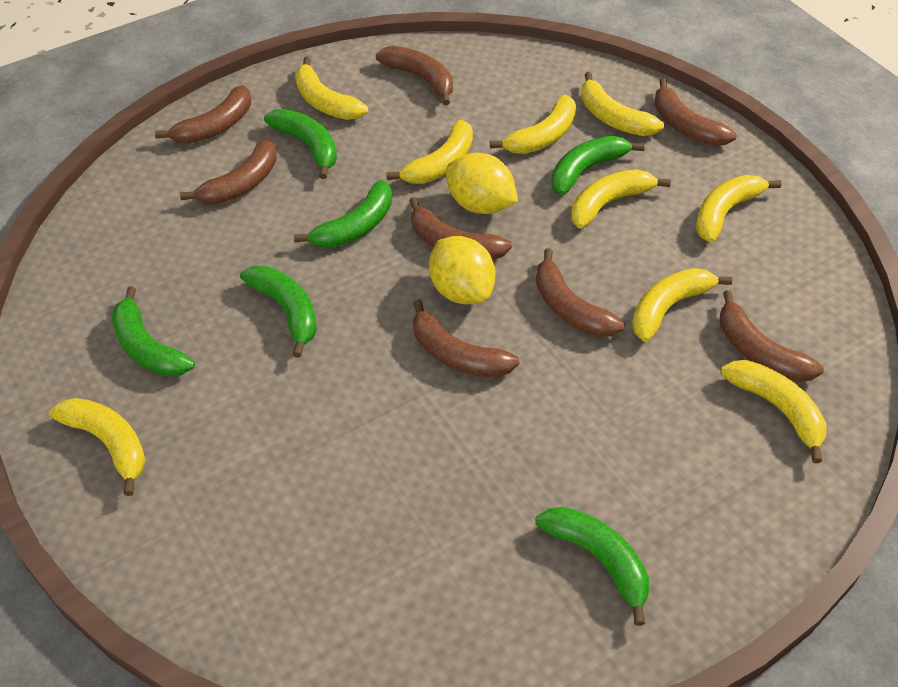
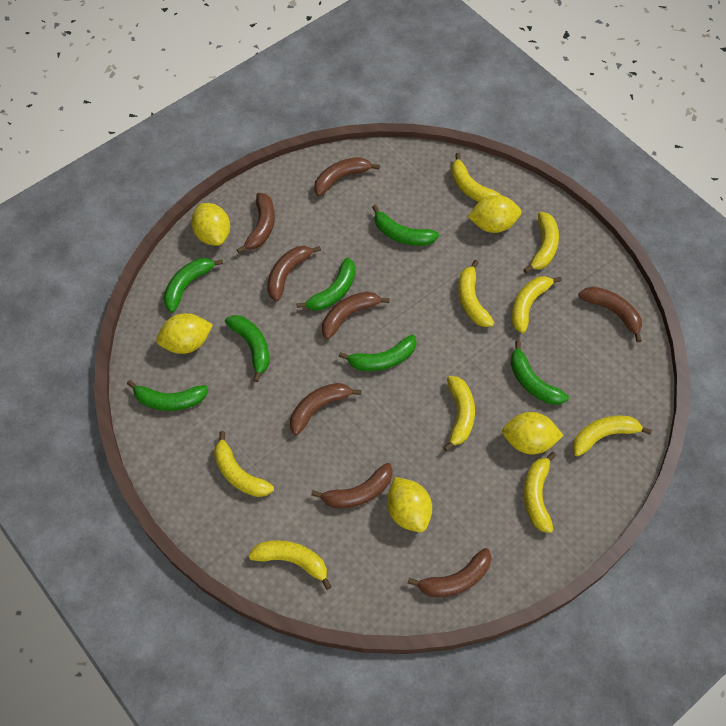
green banana: [112,286,195,377] [240,266,317,358] [264,109,337,179] [294,180,392,248] [535,507,649,626] [551,136,645,195] = 6 -> [127,380,208,411] [163,258,223,313] [225,315,269,382] [296,257,355,310] [339,334,416,371] [372,205,439,246] [510,340,569,405] = 7
yellow lemon: [429,236,496,305] [446,153,518,214] = 2 -> [156,313,213,354] [191,203,230,246] [387,477,432,532] [467,195,521,233] [502,412,564,454] = 5

